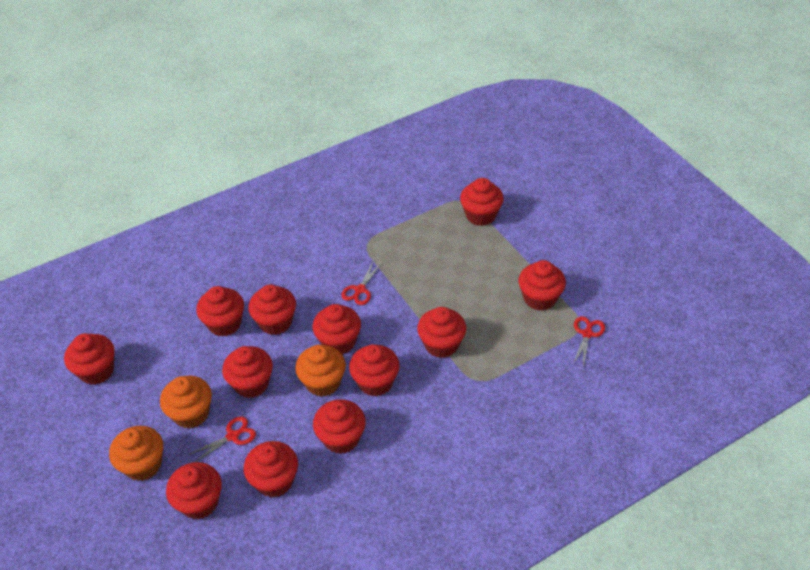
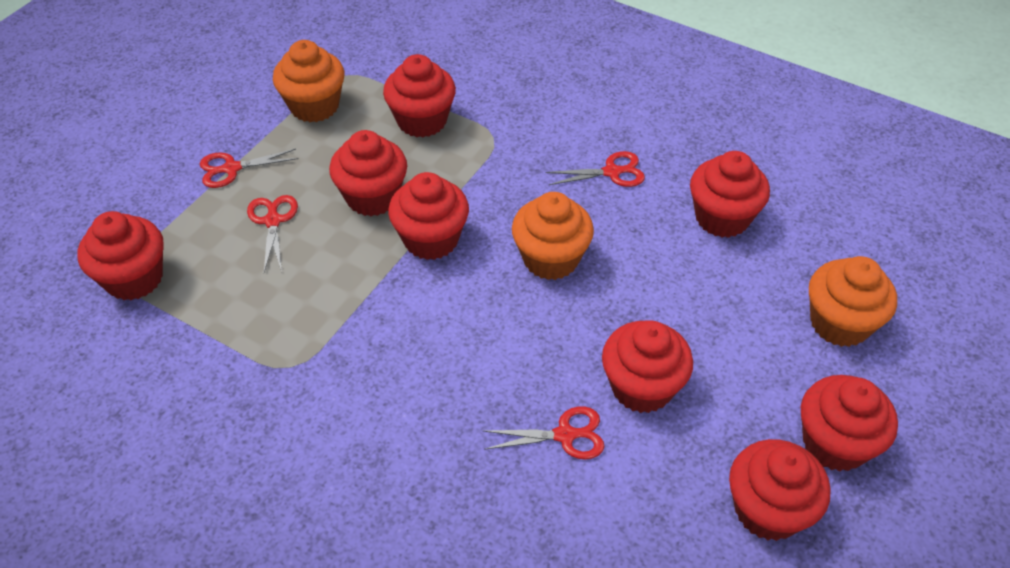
red cupcake: [64,333,115,385] [166,462,222,519] [196,286,244,337] [222,346,273,398] [244,441,298,498] [248,284,296,335] [313,304,361,355] [313,399,366,454] [349,344,400,397] [417,307,466,358] [460,178,504,226] [518,260,566,311] = 12 -> [78,211,164,300] [329,130,407,216] [383,54,456,138] [388,172,469,260] [602,321,693,413] [690,151,770,238] [729,439,831,541] [801,375,898,472] = 8
red scissors: [188,416,256,462] [341,262,382,305] [573,316,605,368] = 3 -> [200,149,299,188] [247,195,298,272] [484,406,605,459] [545,151,645,187] = 4

